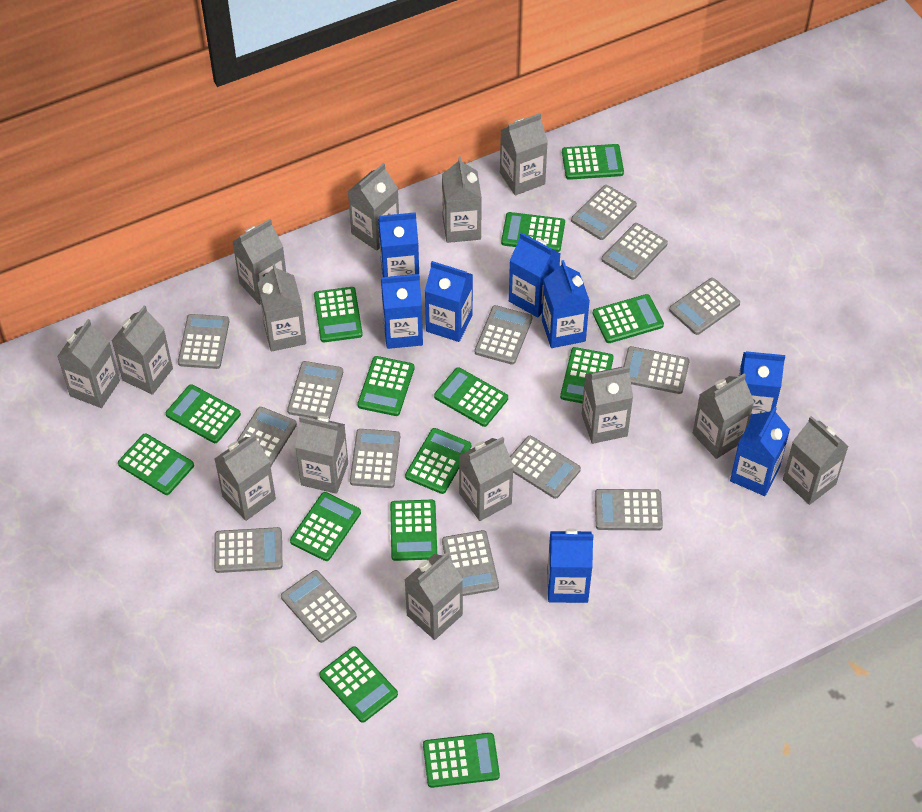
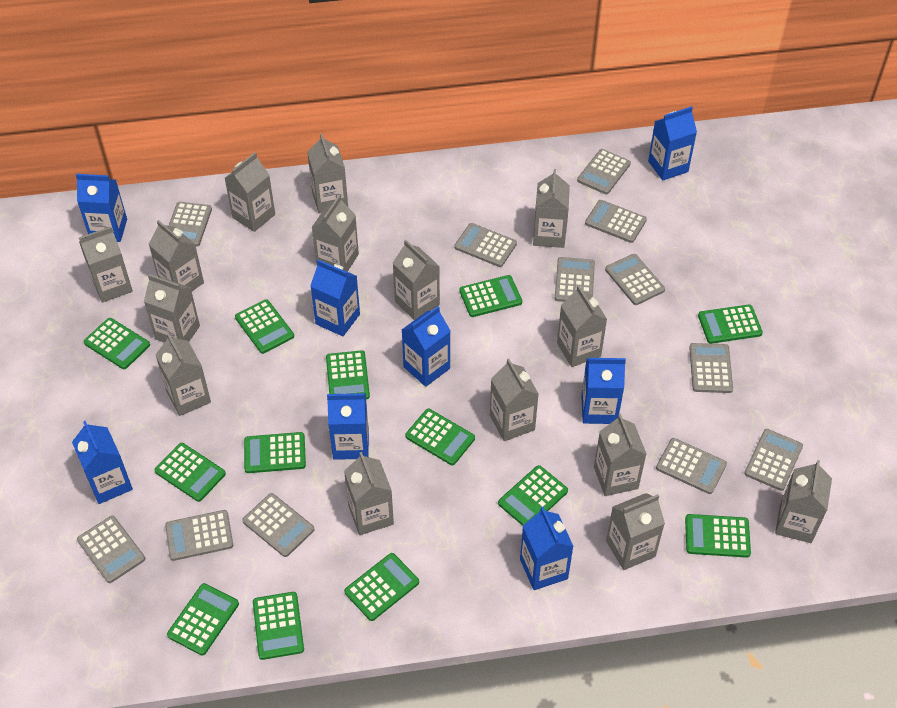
green calculator: [118,433,194,495] [166,384,241,443] [290,492,361,561] [314,287,363,342] [319,646,398,723] [357,356,414,416] [390,500,437,561] [405,428,471,494] [423,733,500,788] [434,367,508,427] [501,212,565,252] [560,347,614,404] [562,144,624,180] [592,294,664,343] = 14 -> [84,318,150,369] [154,443,226,502] [167,583,239,656] [235,299,294,354] [244,432,306,473] [253,592,304,660] [326,350,370,399] [344,553,419,621] [405,409,475,465] [459,275,522,317] [498,465,568,526] [685,514,751,558] [698,304,763,344] = 13
grey calculator: [178,314,229,369] [214,527,282,573] [237,407,297,466] [281,570,357,643] [287,361,343,419] [350,429,400,488] [442,530,499,596] [475,305,532,365] [510,436,581,499] [571,185,637,240] [595,489,663,531] [601,223,668,280] [623,346,690,394] [669,278,740,335] = 14 -> [77,516,145,583] [165,510,233,561] [168,202,212,247] [242,493,315,557] [454,223,517,267] [555,257,595,302] [577,149,631,194] [585,200,647,243] [605,254,665,305] [656,438,727,494] [689,343,733,393] [744,429,803,491] = 12
grey carton: [57,319,120,408] [112,306,173,395] [215,434,276,521] [232,219,286,305] [258,263,306,352] [295,416,348,494] [348,163,399,251] [405,552,463,640] [442,156,482,243] [459,437,514,521] [500,113,548,195] [582,366,633,444] [693,374,754,459] [783,416,849,505] = 14 -> [79,227,133,303] [144,274,200,343] [148,220,204,291] [155,333,211,416] [225,152,275,232] [307,134,348,213] [312,195,359,272] [344,452,394,535] [393,240,440,320] [490,359,539,441] [533,169,570,248] [557,285,607,367] [594,414,647,496] [606,493,665,570] [775,460,832,543] = 15

